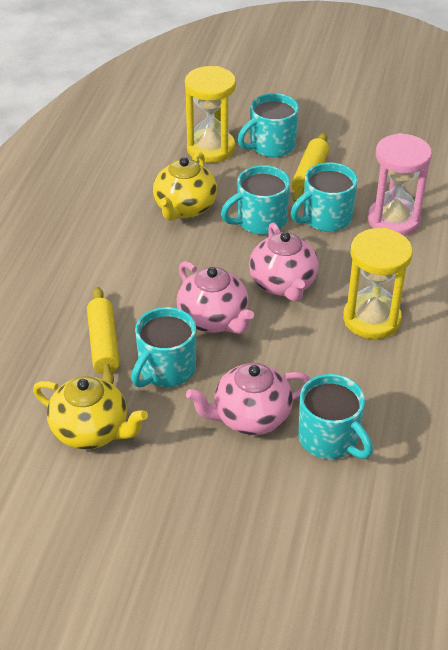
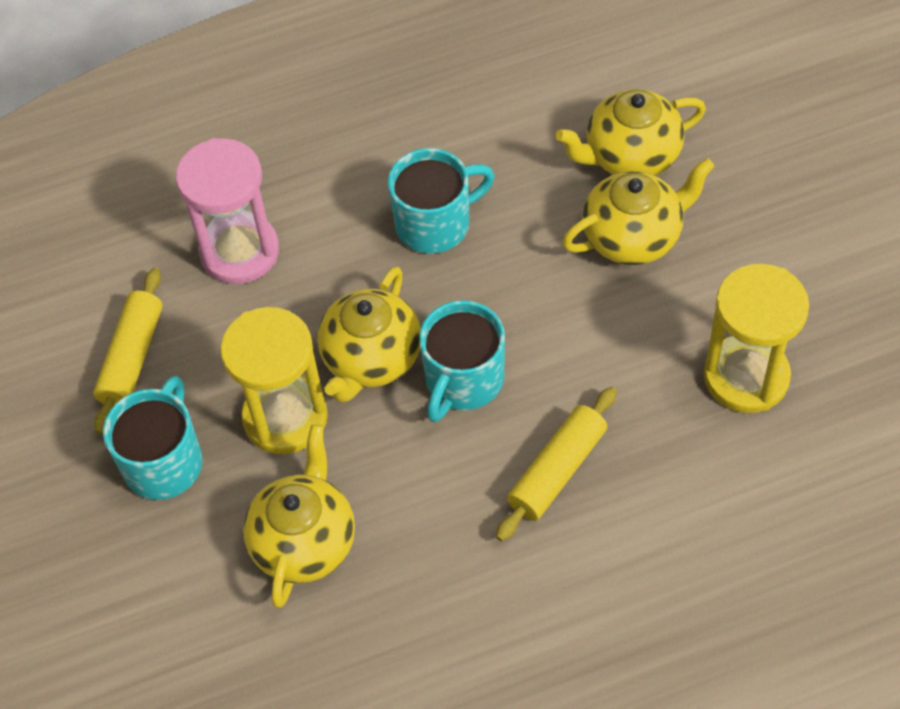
pink teapot: [177,261,254,334] [186,363,310,435] [249,222,319,302] = 3 -> none = 0
turquoise mug: [131,307,196,388] [221,165,290,235] [238,93,299,157] [291,162,358,232] [298,374,373,459] = 5 -> [103,376,203,500] [388,148,495,254] [419,300,505,422] = 3
yellow teapot: [33,376,148,450] [153,152,217,221] = 2 -> [243,424,355,608] [317,266,421,403] [555,89,706,176] [562,158,715,265] = 4

